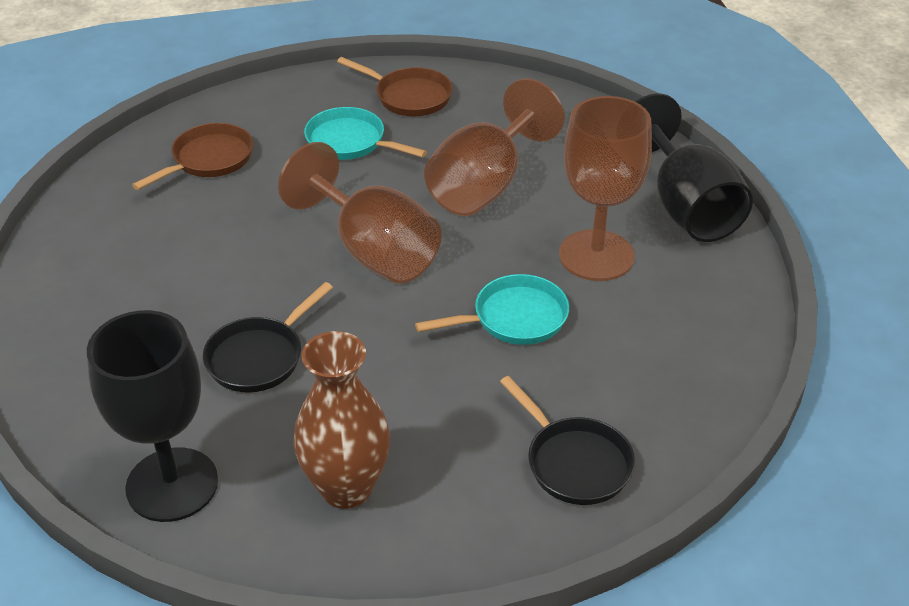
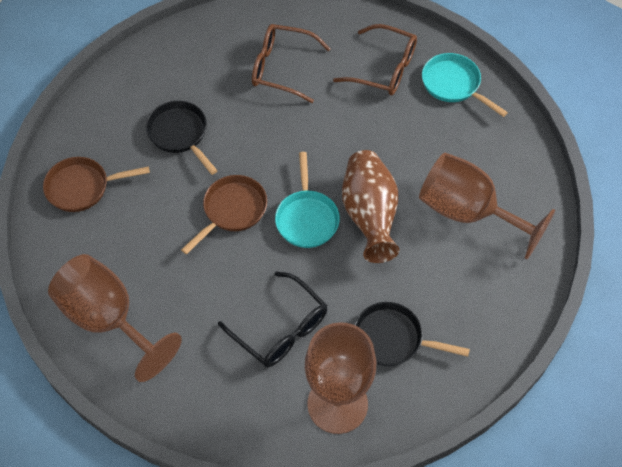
black glasses: none = 0 -> [218,272,328,367] = 1
black goblet: [87,310,218,522] [635,93,753,242] = 2 -> none = 0
brown glasses: none = 0 -> [252,24,331,103] [333,24,417,96] = 2

